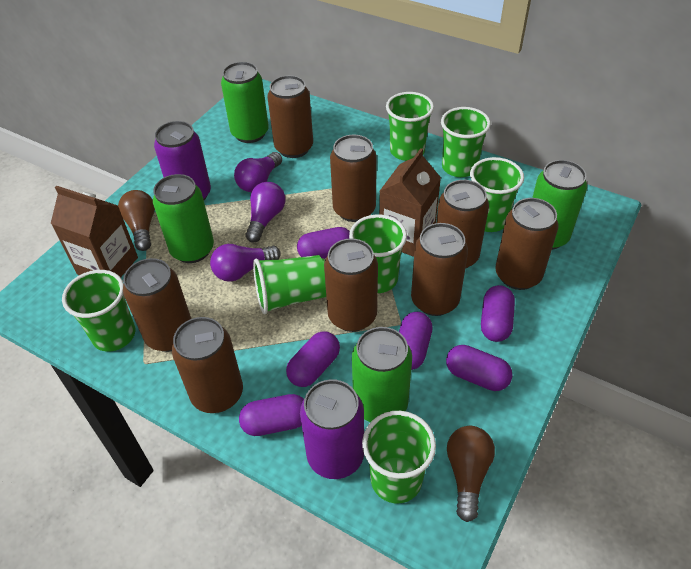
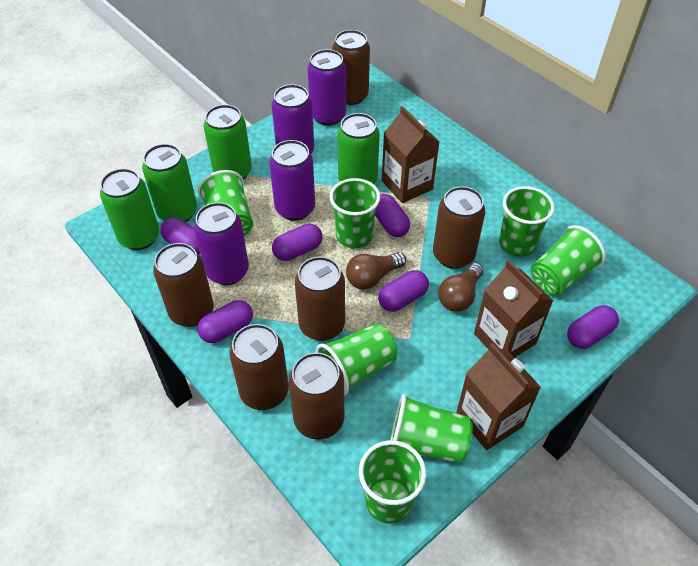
brown can: [123,258,191,352] [172,317,243,413] [267,75,313,158] [324,238,378,332] [330,135,377,222] [411,223,468,316] [436,180,489,269] [495,198,558,290] = 8 -> [153,243,214,327] [229,324,289,410] [288,352,344,440] [295,256,345,341] [332,30,370,105] [433,186,485,269] = 6
brown carton: [51,186,138,277] [379,148,441,257] = 2 -> [382,106,439,203] [456,343,541,450] [474,260,553,358] = 3
purple can: [154,121,211,200] [300,379,364,479] = 2 -> [194,202,249,285] [269,140,315,221] [272,84,314,154] [307,49,346,126] = 4
purple light bulb: [210,244,281,282] [234,152,282,192] [245,182,285,243] = 3 -> none = 0

